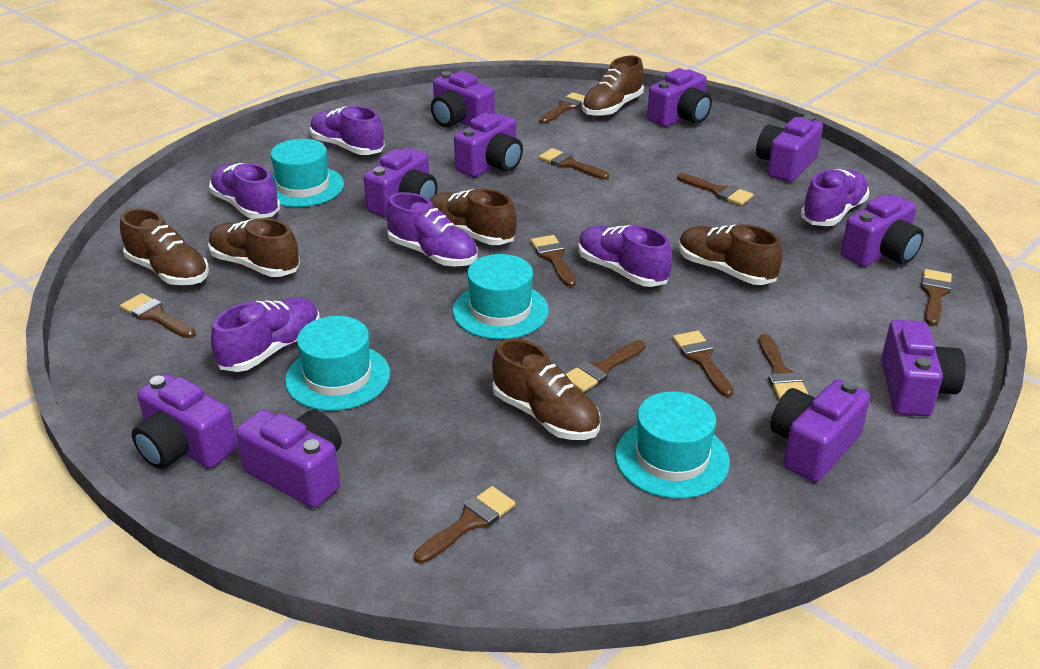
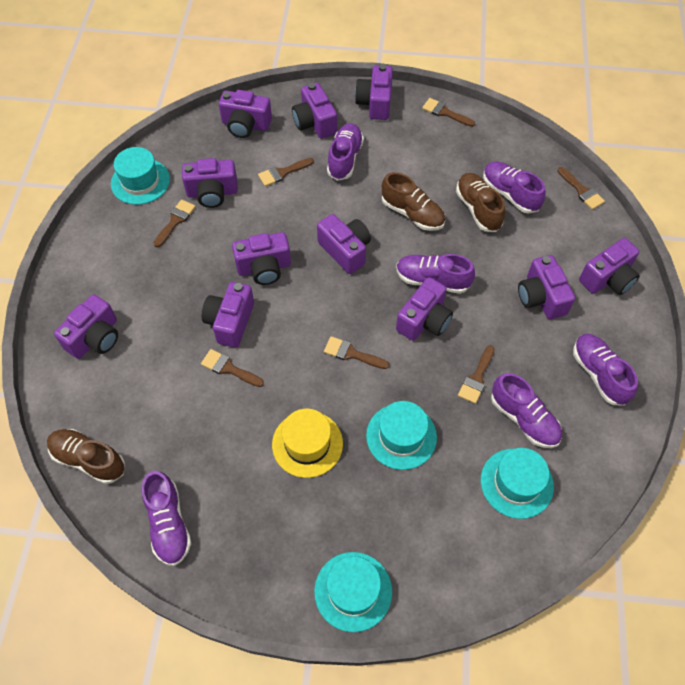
brown brush: [120,293,196,338] [414,486,516,564] [531,235,576,287] [539,92,585,124] [539,148,609,179] [566,340,646,392] [673,331,734,397] [677,173,753,206] [759,334,809,400] [921,269,952,326] = 10 -> [154,200,196,247] [201,349,264,387] [258,158,314,187] [324,336,389,369] [422,98,475,127] [458,345,495,404] [558,167,605,210] = 7
brown shoe: [120,208,209,285] [208,218,300,277] [430,189,517,245] [492,338,600,440] [582,56,644,117] [679,224,783,285] = 6 -> [47,429,125,484] [382,172,445,231] [456,173,505,232] = 3
purple camera: [132,374,237,469] [236,409,341,508] [364,148,438,218] [431,71,495,127] [454,113,523,177] [647,68,712,127] [756,115,823,182] [770,379,870,482] [841,194,924,267] [881,320,966,417] = 10 -> [54,294,118,359] [182,158,238,208] [202,282,254,348] [219,90,272,138] [232,232,291,285] [292,83,337,139] [317,214,371,274] [355,64,393,120] [396,277,453,341] [518,255,575,319] [579,238,640,295] = 11
yellow hat: none = 0 -> [272,409,343,478] = 1

